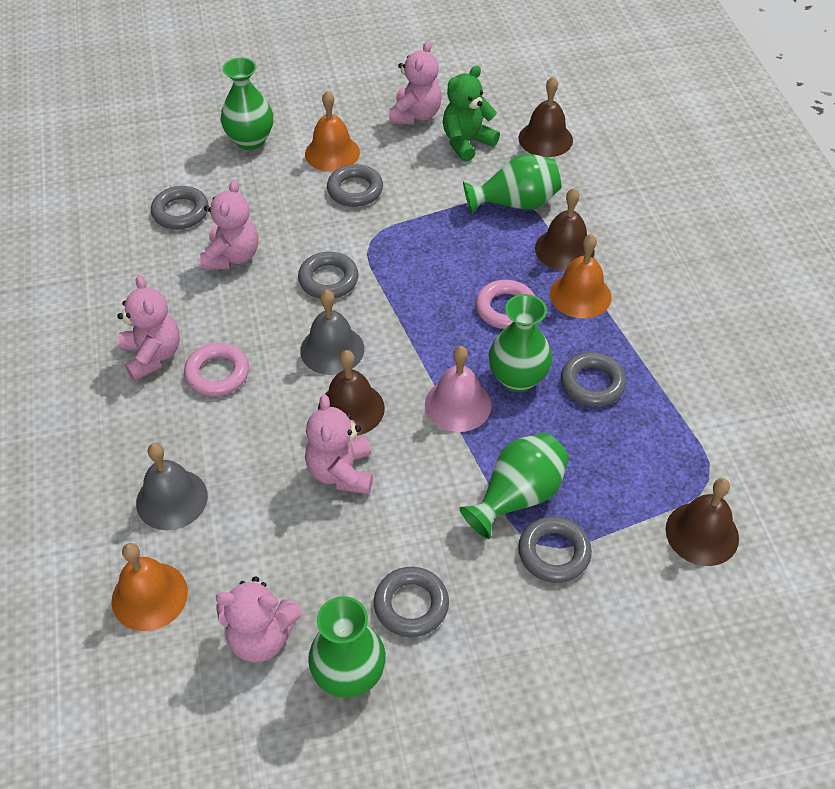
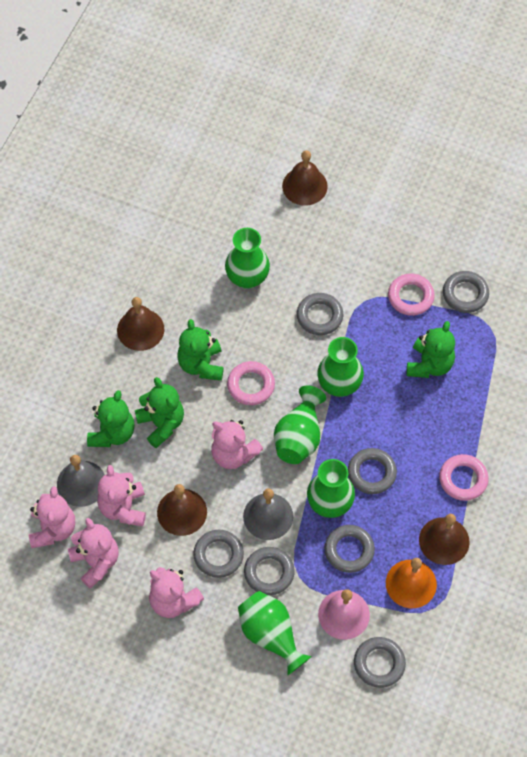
green teddy bear: [443,66,500,162] = 1 -> [87,390,135,447] [135,377,184,448] [177,319,224,381] [406,321,455,378] = 4
grey ring: [151,186,209,229] [298,252,359,299] [327,164,383,207] [374,567,449,637] [518,516,592,583] [561,352,626,407] = 6 -> [193,530,244,578] [244,547,295,595] [297,293,343,335] [324,525,375,573] [348,448,397,494] [354,637,406,688] [443,271,489,313] = 7
orange bell: [112,543,188,631] [305,91,360,172] [550,234,612,319] = 3 -> [386,558,437,608] = 1
pink ring: [184,343,249,397] [476,280,535,329] = 2 -> [227,361,275,405] [388,274,435,316] [439,454,488,501] = 3

